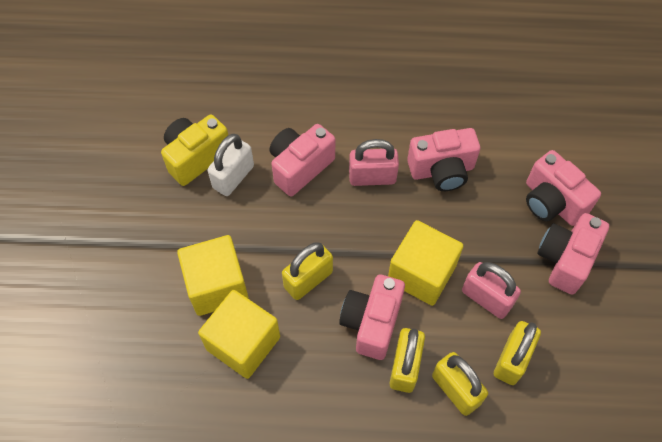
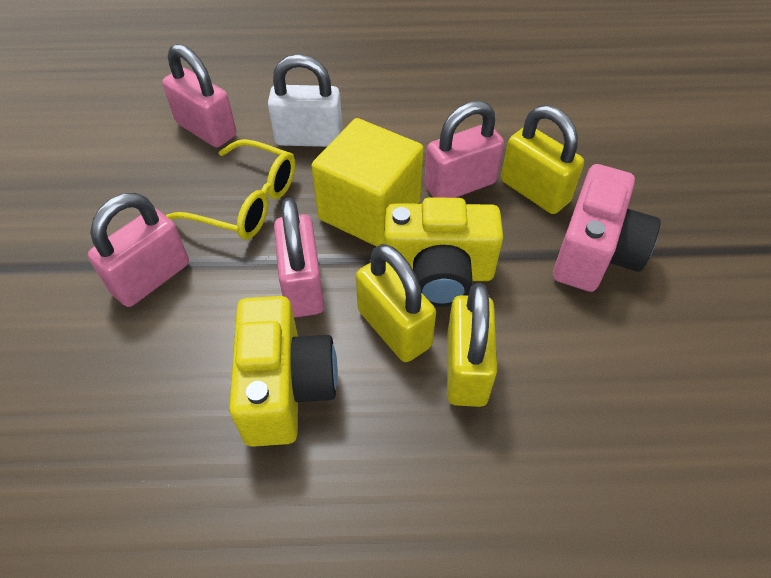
pink camera: [270,124,335,196] [339,275,405,360] [407,128,480,191] [526,150,601,226] [537,213,609,295] = 5 -> [553,164,660,292] = 1
pink padlock: [349,139,399,186] [462,262,521,319] = 2 -> [88,193,189,307] [162,44,236,148] [274,198,324,317] [424,101,504,198] = 4
yellow camera: [161,115,228,186] = 1 -> [229,296,338,447] [384,197,503,307] = 2
yellow cube: [177,235,249,316] [198,290,280,379] [388,220,463,306] = 3 -> [311,118,424,247] = 1
yellow glasses: none = 0 -> [166,139,296,240] = 1
yellow padlock: [282,242,333,300] [390,328,425,393] [432,352,488,416] [494,321,541,385] = 4 -> [356,244,436,362] [447,283,497,407] [501,105,584,214] = 3

